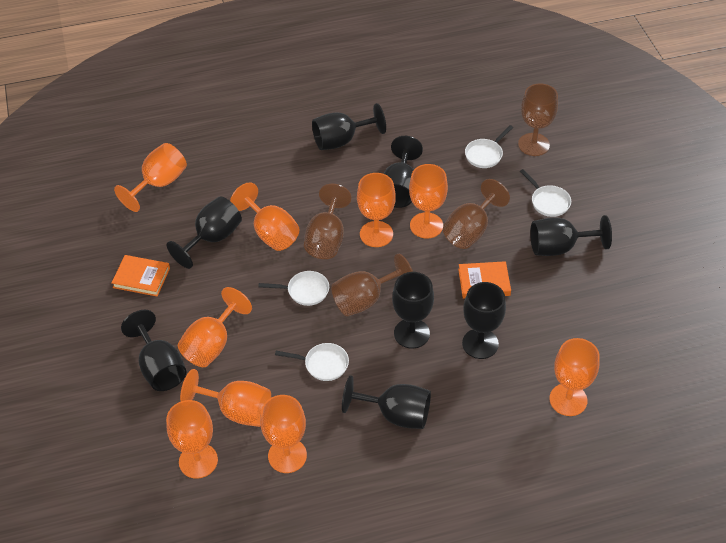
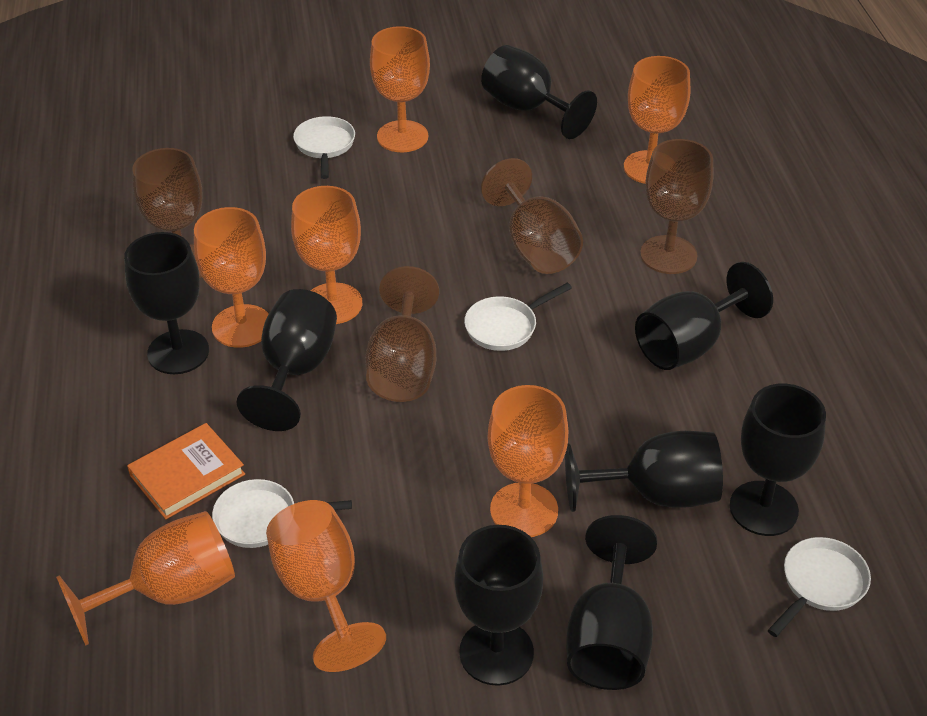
orange book: [111,255,170,297] [458,261,511,299] = 2 -> [127,423,245,519] = 1
orange goblet: [114,143,187,212] [166,400,218,478] [178,287,252,367] [180,369,271,427] [230,182,299,251] [260,395,307,473] [357,173,396,247] [409,164,448,239] [549,338,600,416] = 9 -> [56,511,235,645] [194,207,269,348] [266,500,386,672] [291,186,362,324] [370,26,430,152] [488,385,568,537] [624,56,690,184] = 7

